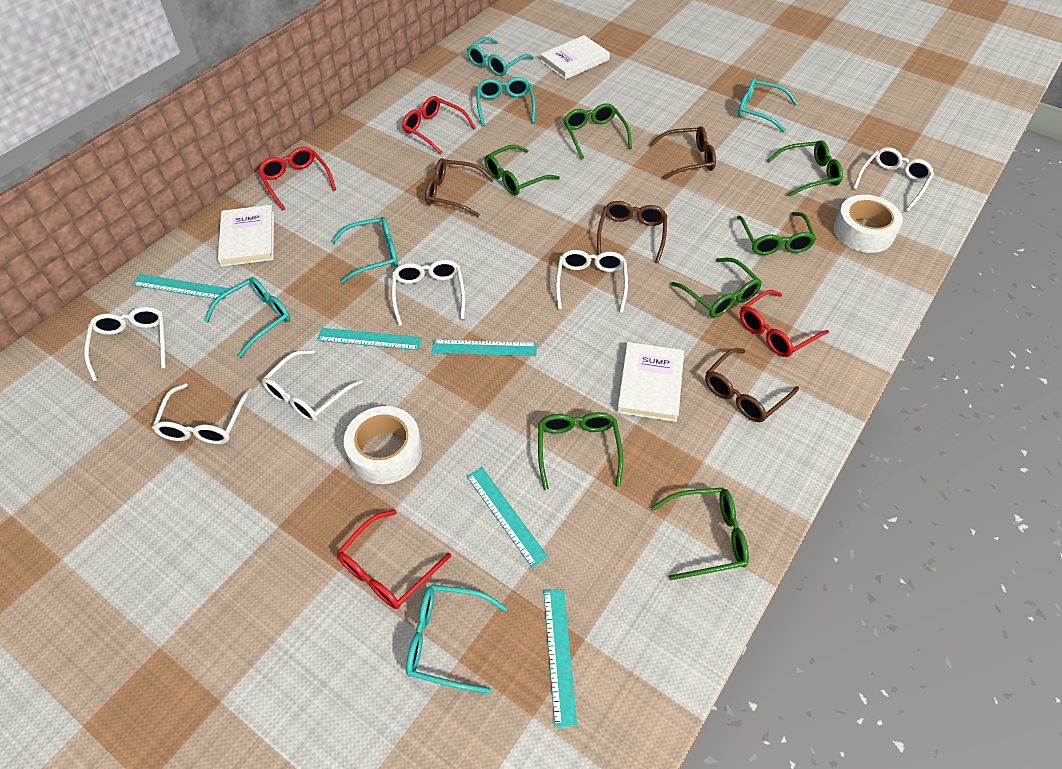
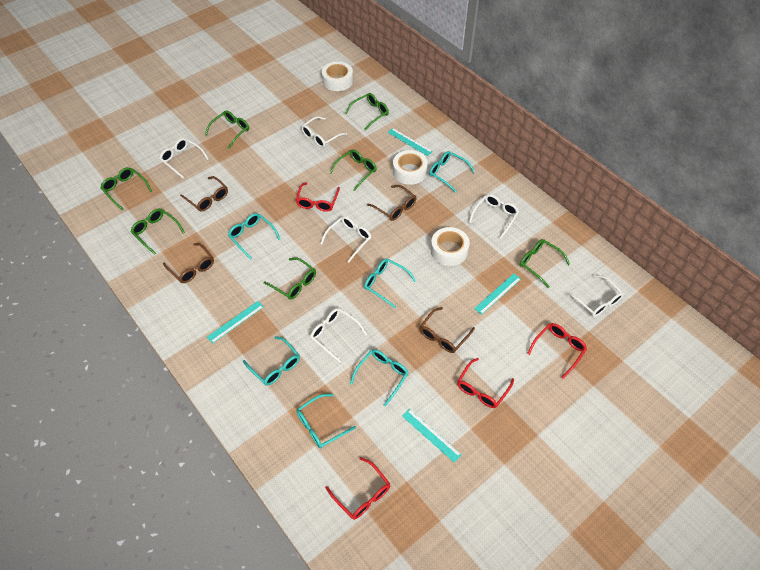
turquoise ruler: [132,274,230,300] [317,328,422,350] [432,340,537,356] [467,467,549,568] [544,589,577,727] = 5 -> [207,301,264,344] [387,128,433,156] [402,409,462,463] [474,274,521,315] = 4
white book: [218,205,274,267] [540,35,610,80] [617,342,684,422] = 3 -> none = 0
white tape: [344,406,422,484] [833,195,903,253] = 2 -> [322,61,353,91] [393,150,428,185] [431,227,470,266] = 3

